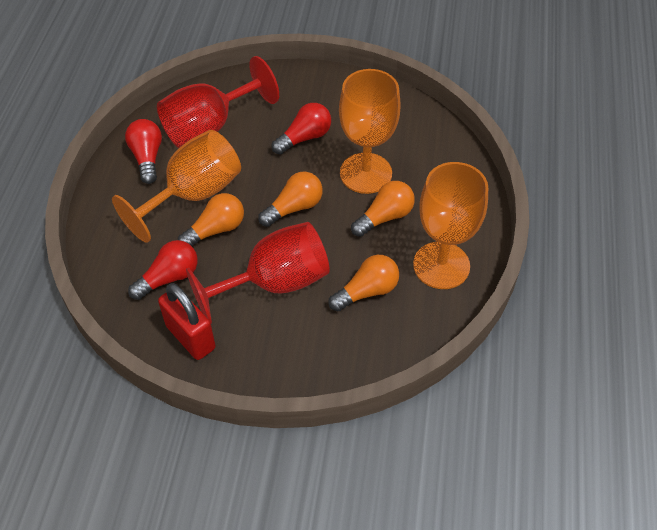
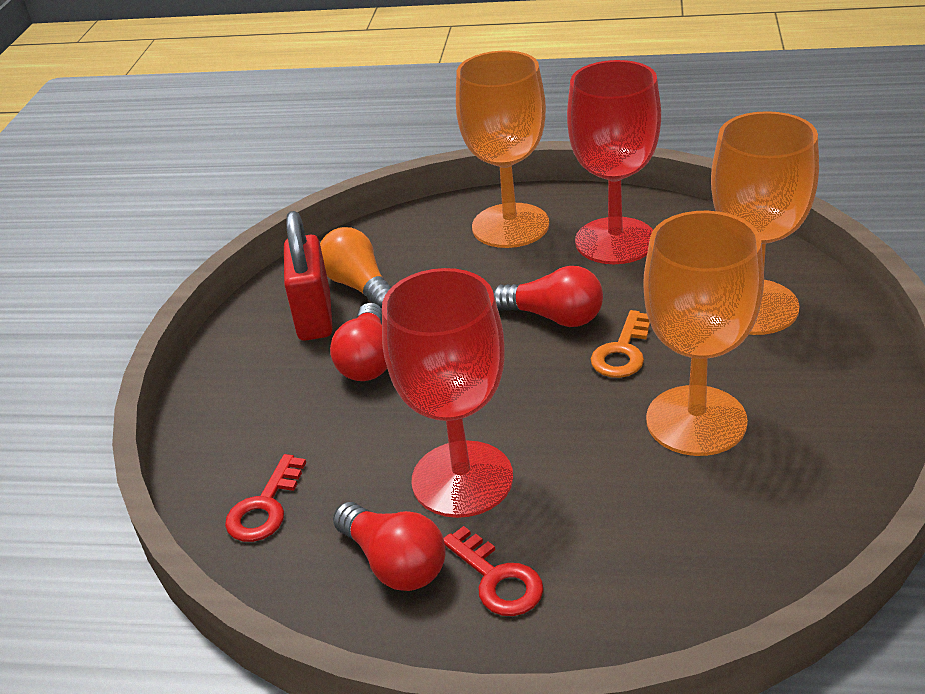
orange key: none = 0 -> [591,310,650,378] = 1
orange light bulb: [178,193,244,246] [258,172,323,227] [328,255,399,311] [351,181,415,237] = 4 -> [320,227,391,308] = 1
red key: none = 0 -> [225,454,306,542] [444,526,544,616] = 2

